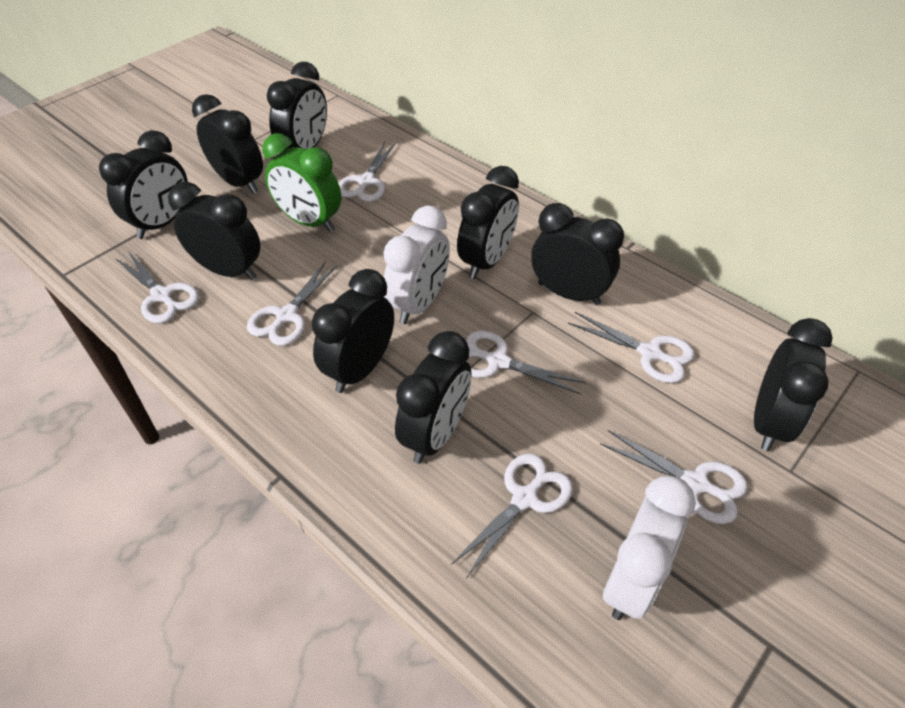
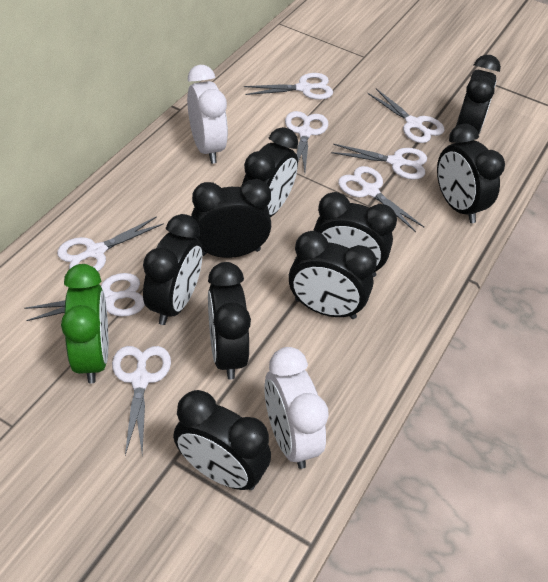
white scissors: [115,251,199,323] [247,261,338,346] [338,141,396,202] [451,454,573,579] [466,331,586,394] [568,312,695,383] [600,430,748,524] = 7 -> [24,273,145,321] [57,216,164,271] [112,346,171,455] [244,73,333,100] [285,111,328,173] [331,144,427,180] [338,166,424,232] [367,88,444,143] = 8

